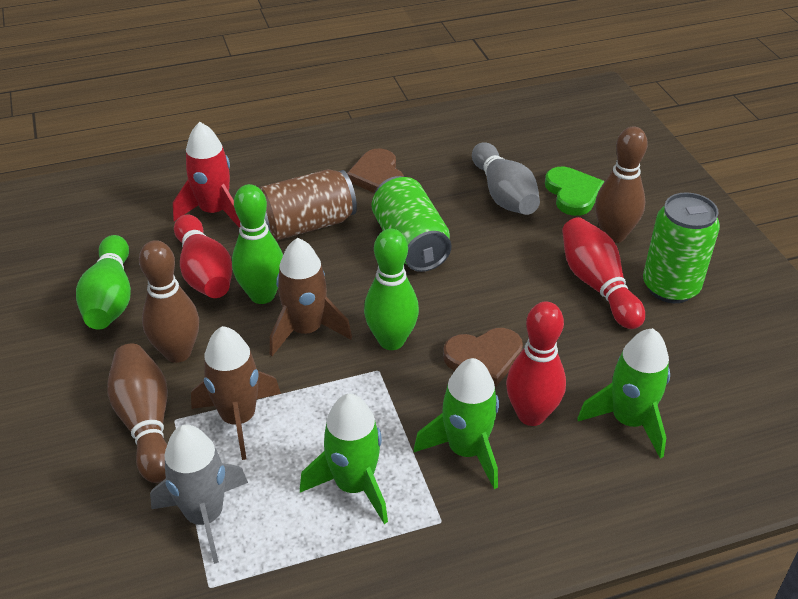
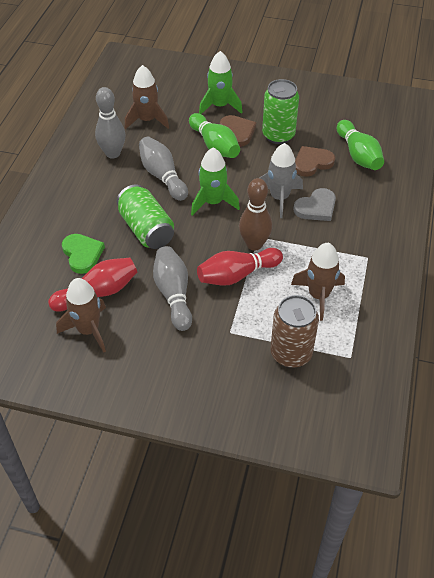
brown bowling pin: [107,344,168,483] [139,240,199,363] [595,126,648,243] = 3 -> [239,178,272,250] = 1
brown rocket: [191,326,281,460] [270,238,352,356] = 2 -> [56,278,106,353] [125,65,169,129] [291,243,345,321] = 3
green bowling pin: [76,235,131,329] [232,184,283,304] [364,229,419,350] = 3 -> [189,113,240,158] [337,120,384,170] = 2
green rocket: [300,394,388,524] [414,358,499,489] [577,328,670,458] = 3 -> [191,148,240,216] [199,51,243,114] = 2
grey bowling pin: [472,142,540,215] = 1 -> [95,87,125,159] [139,137,188,201] [153,246,192,331] = 3
grey heart: none = 0 -> [294,188,336,221] = 1
red bowling pin: [174,215,232,298] [506,302,566,426] [562,217,645,329] = 3 -> [48,258,137,312] [197,248,283,286] = 2
red rocket: [173,122,240,228] = 1 -> none = 0

